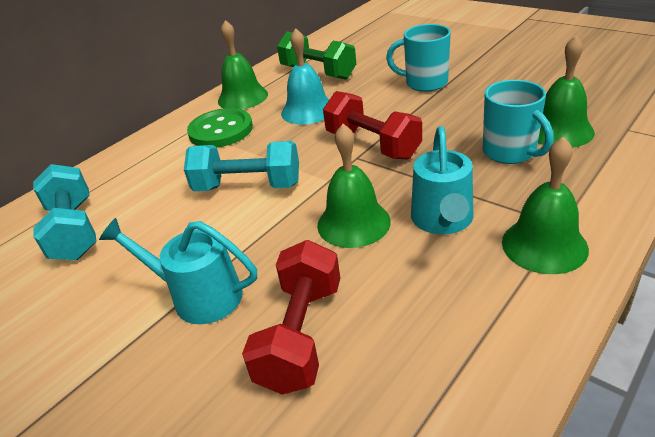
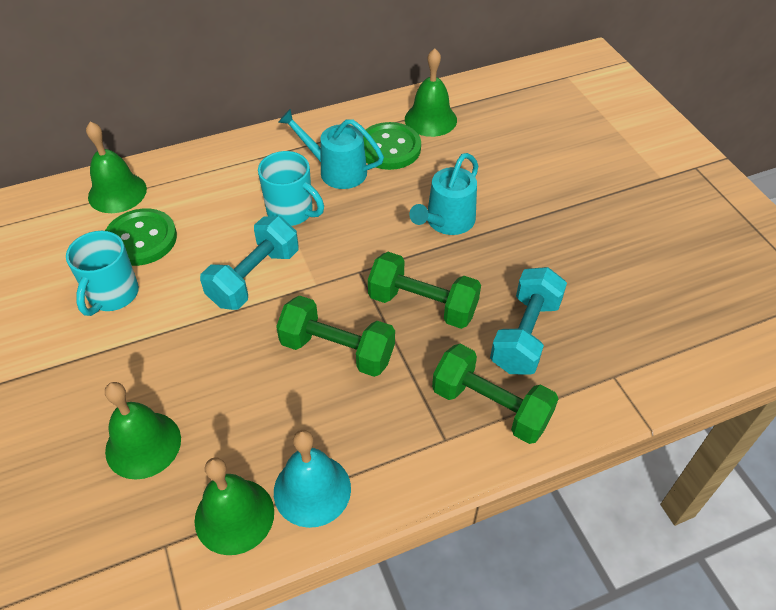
green button: [187,108,253,148] = 1 -> [105,209,177,266] [363,122,421,170] = 2
green dumbbell: [277,31,356,80] = 1 -> [276,295,395,377] [368,252,481,329] [432,344,558,444] = 3
red dumbbell: [242,240,340,395] [323,91,422,159] = 2 -> none = 0

